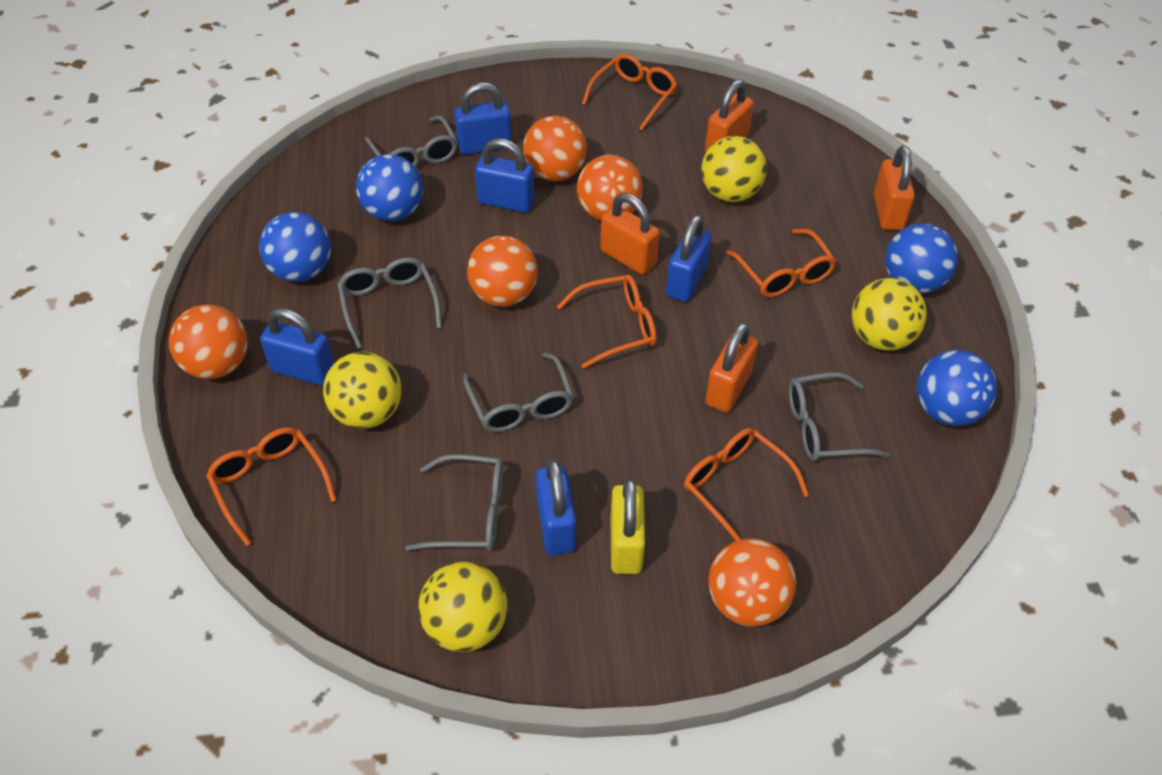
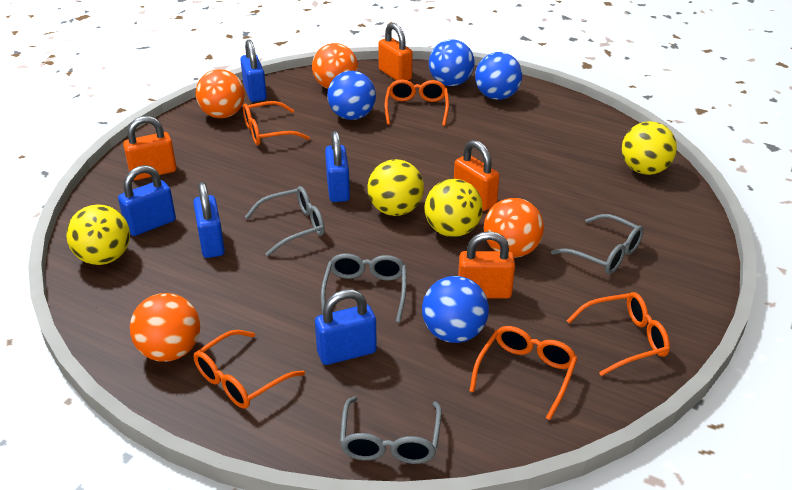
grey glasses: [337,257,442,349] [365,115,458,167] [405,454,504,551] [463,352,574,432] [789,372,891,461] = 5 -> [245,186,325,256] [321,253,406,323] [340,396,442,464] [551,214,644,274] = 4
orange ball: [169,304,248,379] [467,236,538,307] [523,116,587,181] [577,155,643,220] [708,538,796,627] = 5 -> [130,293,200,362] [196,69,245,118] [312,43,358,89] [484,198,544,258] = 4
yellow padlock: [611,479,645,574] = 1 -> none = 0

